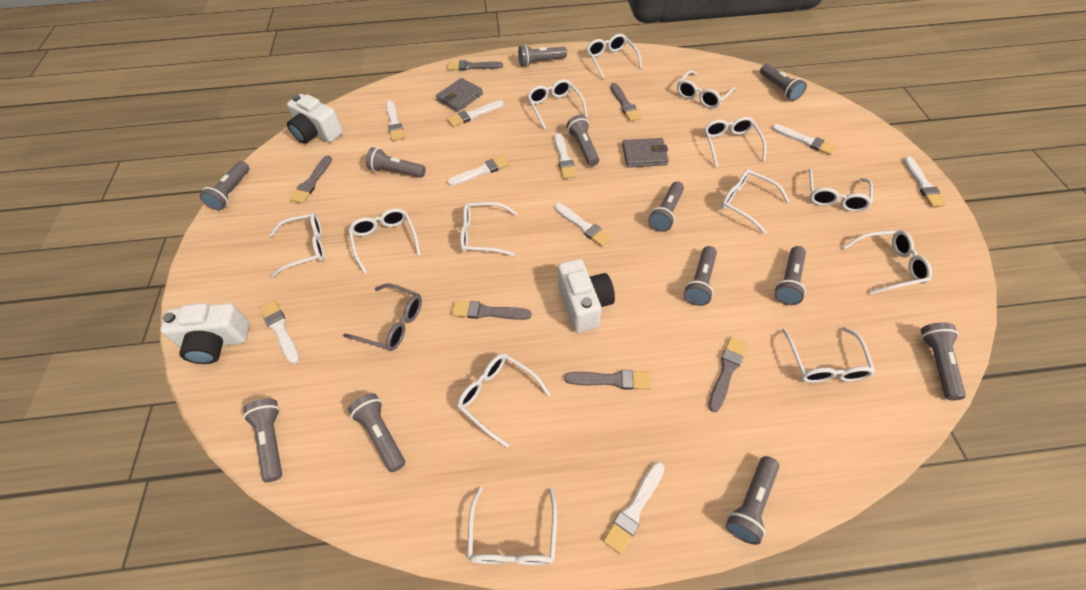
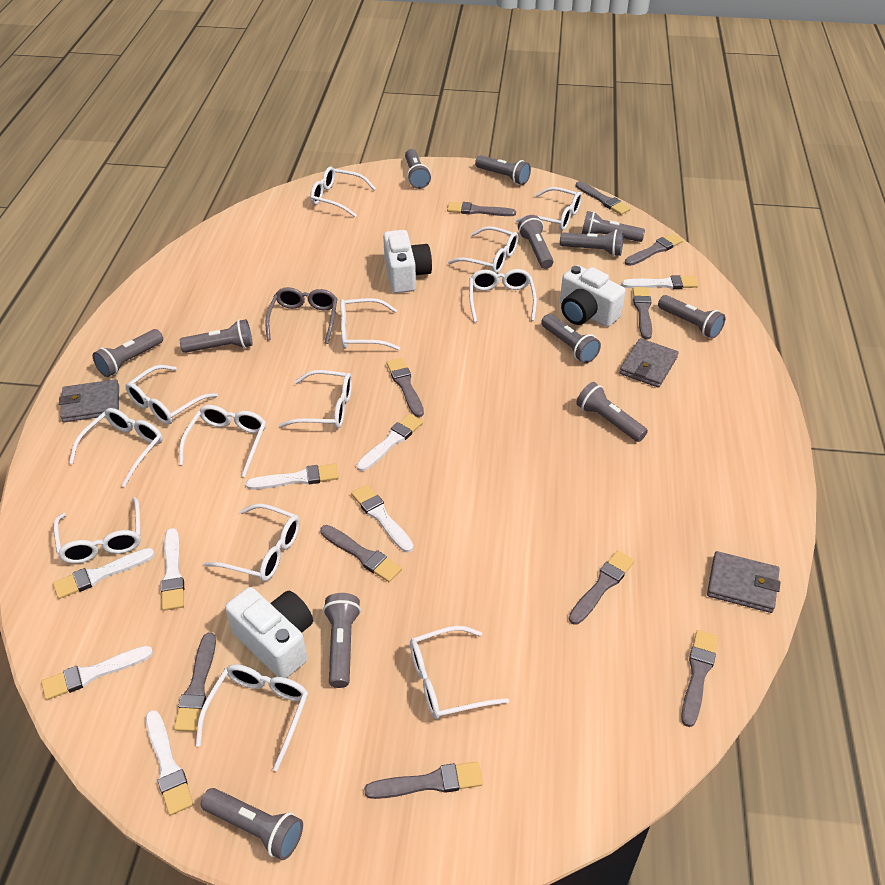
grey brush: [290,156,332,204] [447,60,503,71] [452,301,532,320] [564,370,651,390] [610,83,641,121] [708,337,747,412] = 6 -> [174,633,216,732] [320,525,402,582] [364,761,483,799] [386,358,424,417] [447,202,516,216] [569,550,634,625] [576,181,631,215] [625,233,683,266] [633,287,652,339] [681,630,718,727] = 10
grey wallet: [436,78,483,112] [622,138,669,167] = 2 -> [59,379,119,422] [620,338,678,388] [707,551,781,613] = 3
white brush: [260,300,299,364] [386,101,405,141] [447,100,504,127] [447,155,510,186] [554,133,577,179] [555,203,612,247] [603,462,665,554] [772,124,836,155] [903,157,946,207] = 9 -> [41,646,153,700] [53,548,155,599] [145,710,193,816] [161,528,184,611] [246,464,339,490] [351,484,414,553] [357,414,423,471] [622,275,698,289] = 8

